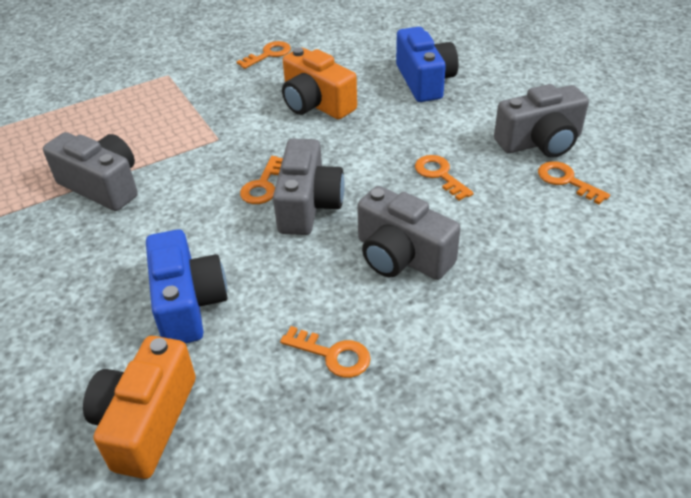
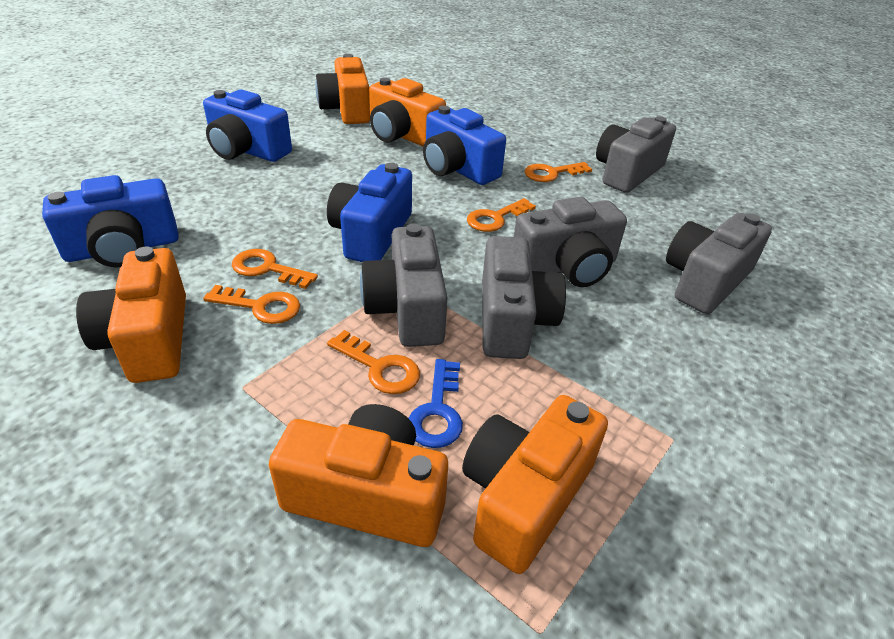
blue camera: [146,230,228,343] [396,27,458,102] = 2 -> [42,175,179,268] [203,89,292,162] [327,163,412,262] [423,106,506,185] = 4
blue key: none = 0 -> [408,359,463,448] = 1
grey camera: [43,132,138,211] [273,139,345,235] [357,186,461,280] [494,84,589,158] = 4 -> [360,223,447,347] [482,236,566,359] [514,197,627,287] [596,116,676,193] [666,213,772,314] = 5
orange camera: [83,336,196,479] [282,47,357,119] = 2 -> [76,246,186,383] [269,404,448,547] [315,54,370,124] [369,78,446,146] [462,395,608,574] = 5

